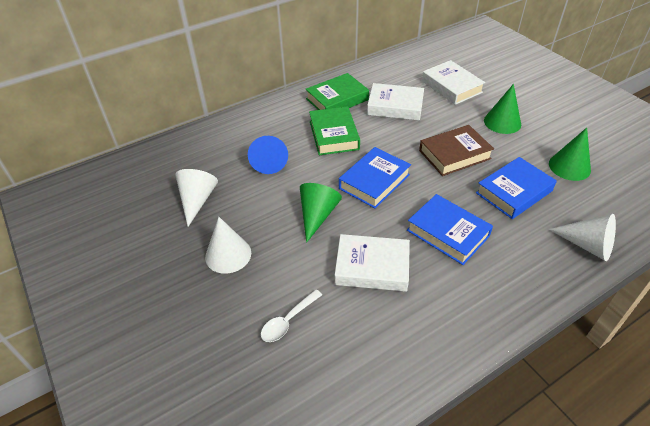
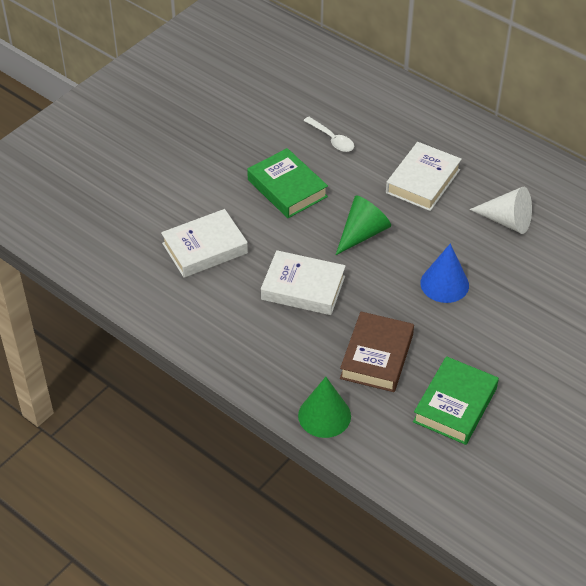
blue book: [339,147,411,209] [407,194,493,265] [476,157,557,219] = 3 -> none = 0
green cone: [300,183,342,243] [484,84,521,134] [549,128,591,181] = 3 -> [298,377,351,438] [336,195,391,255] = 2
white cone: [175,169,218,227] [205,217,251,274] [549,214,616,261] = 3 -> [469,187,532,234] = 1

